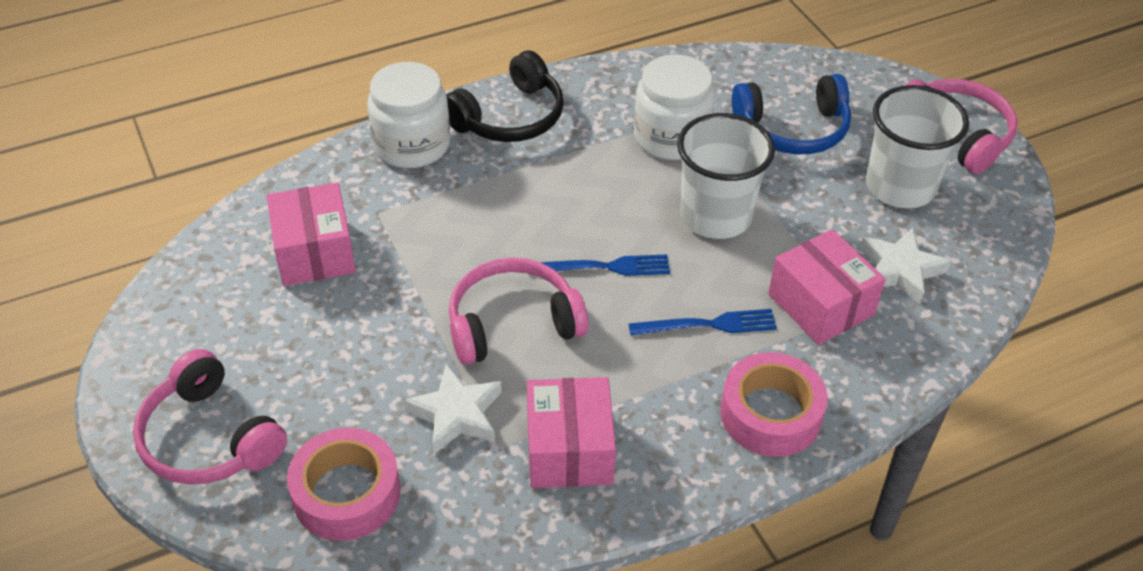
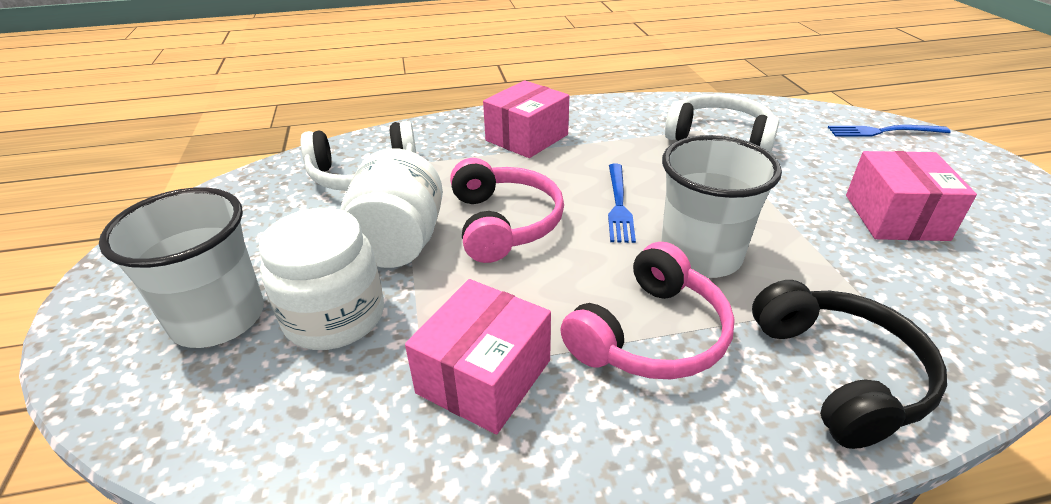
blue headphones: [732,74,851,154] = 1 -> none = 0
pink headphones: [133,349,287,485] [449,258,588,365] [904,79,1018,174] = 3 -> [450,158,564,263] [560,242,735,379] = 2
pink tape: [287,428,400,541] [720,352,828,457] = 2 -> none = 0
white headphones: none = 0 -> [300,121,417,191] [665,94,779,153] = 2
white star: [404,364,501,454] [860,228,951,305] = 2 -> none = 0

